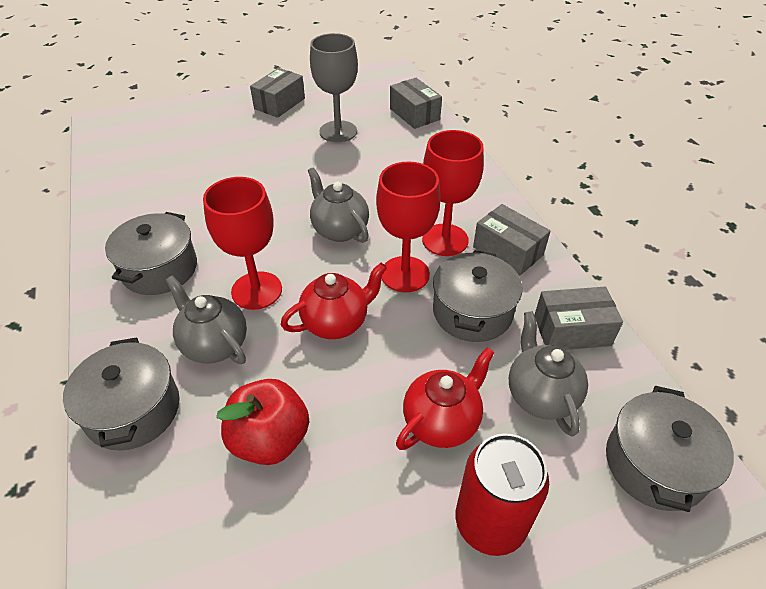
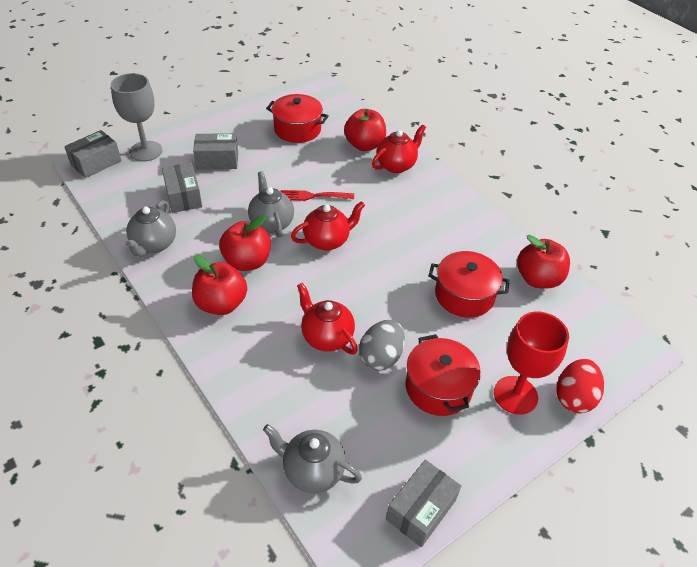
grey egg: none = 0 -> [359,319,405,371] = 1
grey pot: [63,337,180,450] [105,212,197,295] [433,250,522,342] [606,386,734,512] = 4 -> none = 0
red apple: [216,379,309,465] = 1 -> [192,255,247,315] [219,215,271,271] [344,109,386,151] [517,235,570,289] = 4
red can: [455,433,549,556] = 1 -> none = 0
red egg: none = 0 -> [556,359,604,413] = 1
red fork: none = 0 -> [280,190,354,201] = 1
red goblet: [203,177,282,310] [376,161,441,293] [422,130,484,256] = 3 -> [494,312,569,415] = 1
red pot: none = 0 -> [266,94,329,143] [405,334,481,416] [429,251,510,318] = 3
red teapot: [281,263,387,339] [396,347,495,450] = 2 -> [291,201,365,251] [297,283,358,354] [372,124,426,173] = 3

